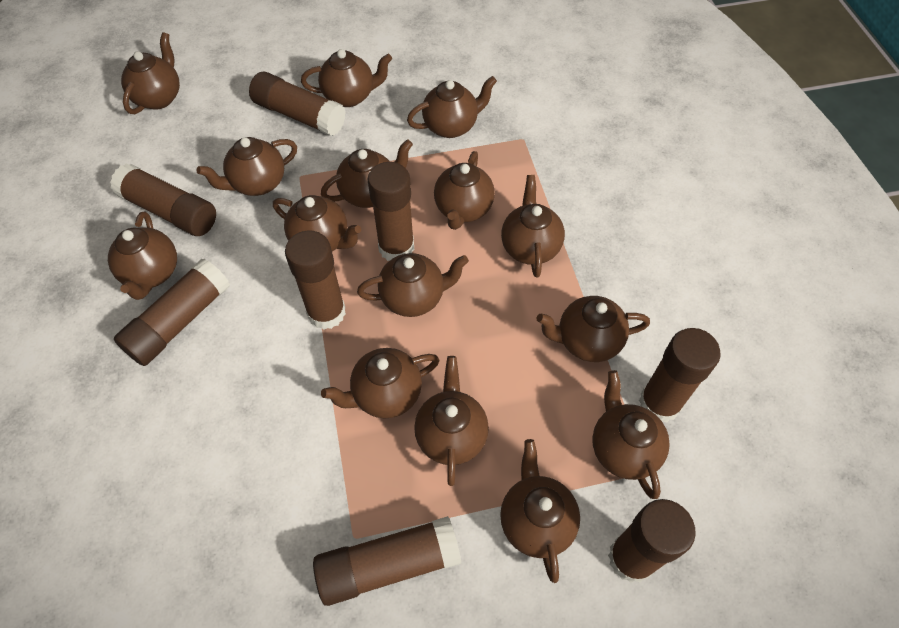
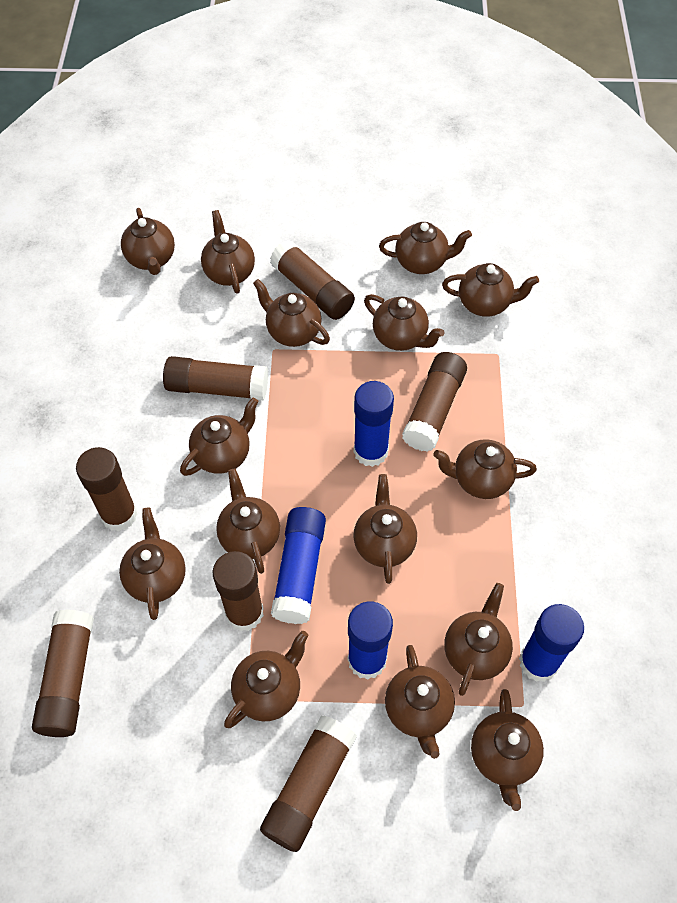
blue glue stick: none = 0 -> [271,507,326,624] [348,602,393,680] [354,381,394,467] [519,604,584,682] = 4
brown glue stick: [110,163,216,236] [114,259,230,366] [249,71,346,136] [285,230,346,329] [313,516,462,606] [367,162,414,261] [608,499,696,583] [639,328,720,423] = 8 -> [32,609,94,737] [76,447,138,531] [163,356,268,401] [213,551,264,631] [260,716,357,852] [270,240,355,320] [402,352,467,452] = 7

